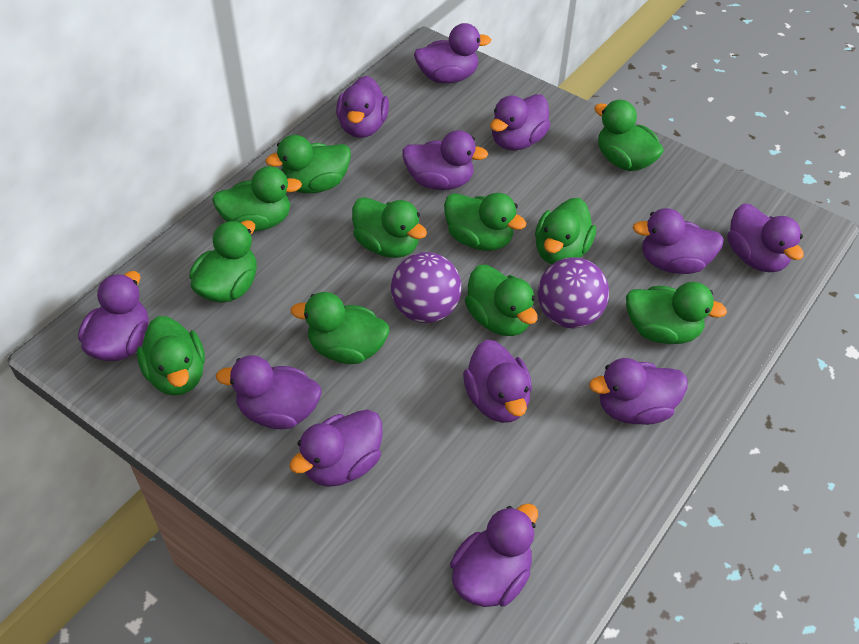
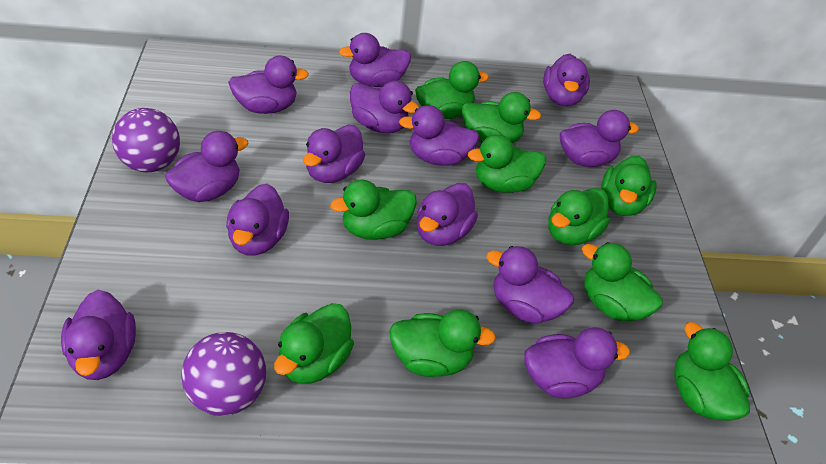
green duck: [137,316,205,396] [189,220,257,303] [212,166,302,231] [265,135,351,193] [291,292,390,364] [352,197,427,258] [444,193,526,251] [465,265,538,336] [535,198,596,265] [594,100,664,171] [626,282,727,344] = 11 -> [274,303,354,384] [330,180,417,240] [389,309,496,377] [415,61,489,119] [462,92,541,143] [468,134,546,193] [548,188,610,245] [582,242,663,321] [601,156,657,216] [674,322,750,421] = 10
purple duck: [78,271,148,361] [216,355,322,429] [289,409,383,487] [336,76,389,138] [402,130,488,190] [414,23,491,83] [450,503,538,607] [463,340,532,423] [490,94,551,151] [589,358,688,425] [632,208,724,274] [727,204,804,272] = 12 -> [61,290,136,380] [165,131,249,202] [226,184,289,256] [228,55,309,114] [303,125,365,183] [339,33,411,87] [350,80,419,133] [399,105,479,166] [417,183,478,246] [486,246,574,324] [524,327,630,399] [543,54,590,106] [560,110,639,167] = 13

